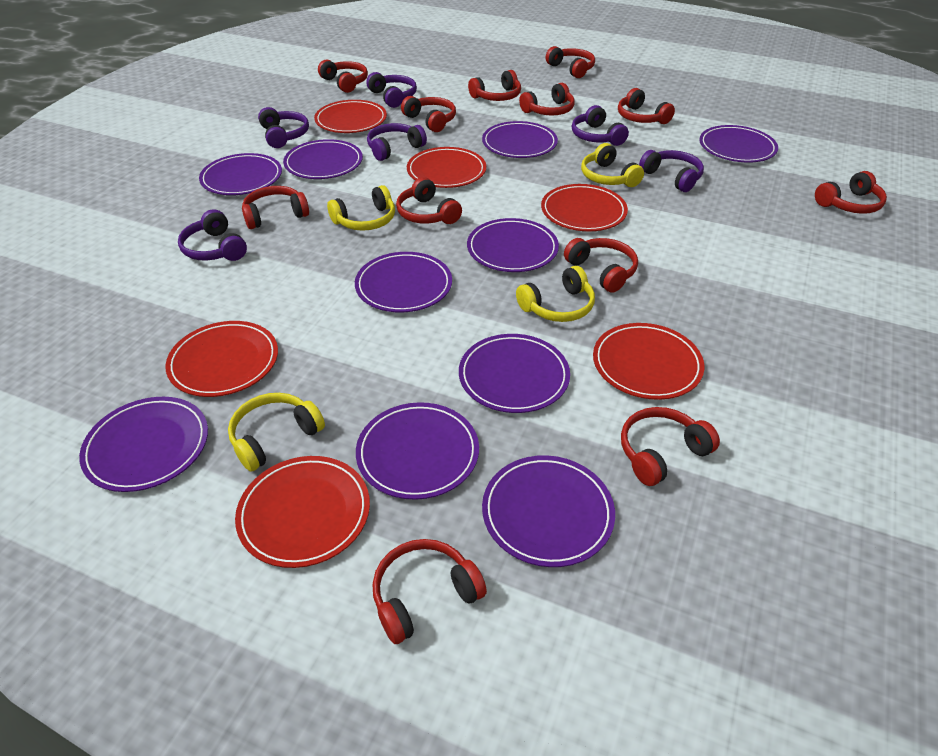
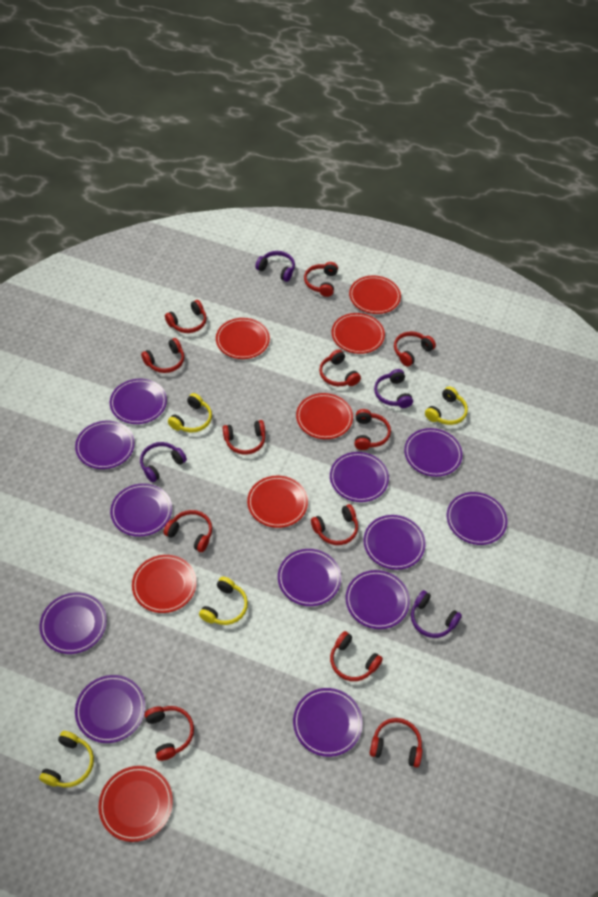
purple headphones: [178,209,247,261] [258,107,309,148] [366,72,417,108] [367,123,427,161] [572,105,629,146] [639,150,704,192] = 6 -> [140,442,187,482] [255,251,295,282] [374,369,413,408] [411,590,462,638] = 4
purple plate: [79,397,208,492] [199,153,282,195] [283,139,363,179] [355,252,452,312] [356,402,479,500] [459,334,570,413] [467,218,559,272] [482,121,558,158] [482,455,615,567] [699,125,778,163] = 10 -> [40,592,107,654] [75,421,135,469] [75,675,145,743] [110,379,167,424] [110,483,172,537] [278,549,341,606] [293,688,363,757] [330,452,389,502] [346,570,410,629] [363,515,425,570] [404,428,463,477] [447,492,508,545] = 12
red plate: [165,321,278,397] [235,456,370,568] [314,100,387,133] [407,147,486,188] [541,184,628,231] [593,323,704,400] = 6 -> [99,766,173,842] [132,555,197,613] [216,318,270,359] [247,476,308,528] [296,393,353,439] [331,313,385,354] [349,276,401,314] = 7

